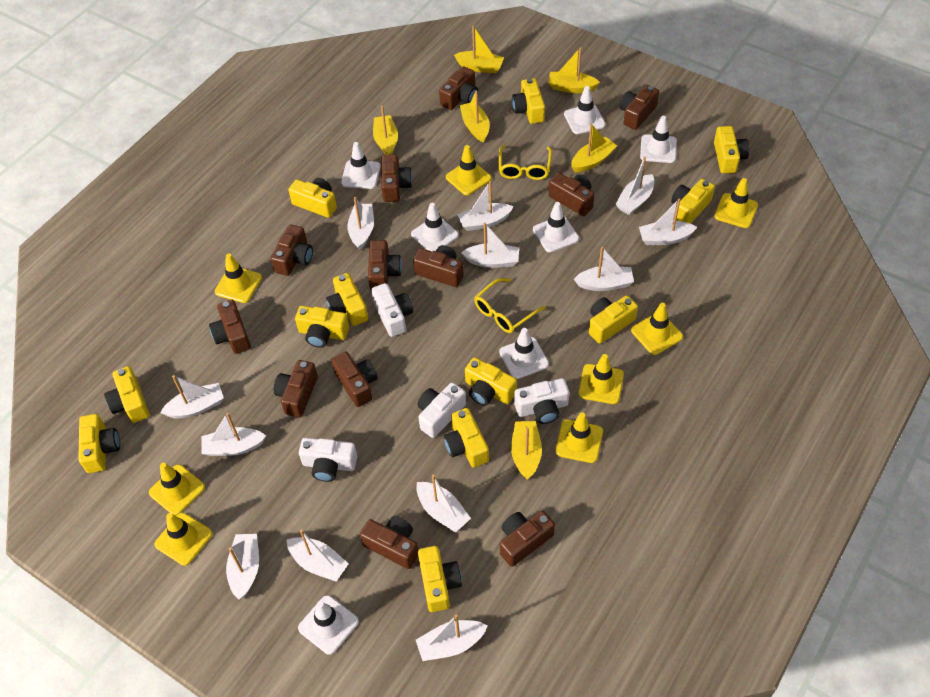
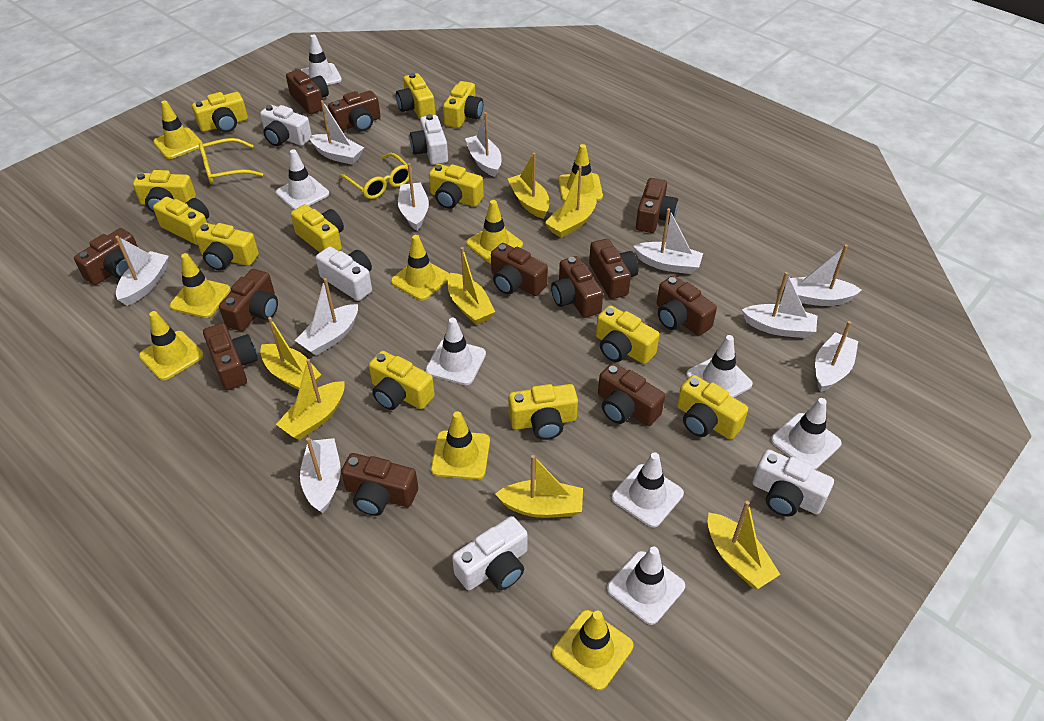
white boat: [160,375,224,418] [201,413,266,456] [226,534,259,600] [287,529,349,581] [347,197,374,250] [416,474,471,532] [416,614,488,661] [457,181,514,231] [461,223,519,268] [574,246,634,291] [615,157,654,215] [639,199,697,245] = 12 -> [115,236,169,306] [295,278,358,356] [300,437,341,513] [309,100,364,165] [398,163,429,231] [465,112,501,177] [633,208,703,274] [742,272,817,338] [790,245,862,306] [815,321,858,392] = 10
white camera: [299,438,357,482] [371,283,413,337] [417,382,466,438] [514,378,569,424] = 4 -> [260,105,312,146] [316,247,372,301] [410,114,448,165] [452,516,528,591] [752,449,834,516] = 5
yellow boat: [373,105,398,155] [454,25,504,73] [460,91,489,143] [511,421,542,480] [548,47,600,93] [571,123,617,172] = 6 -> [260,317,321,390] [276,359,344,440] [447,247,495,325] [495,455,583,518] [508,153,550,219] [545,166,597,238] [708,501,781,589] = 7

